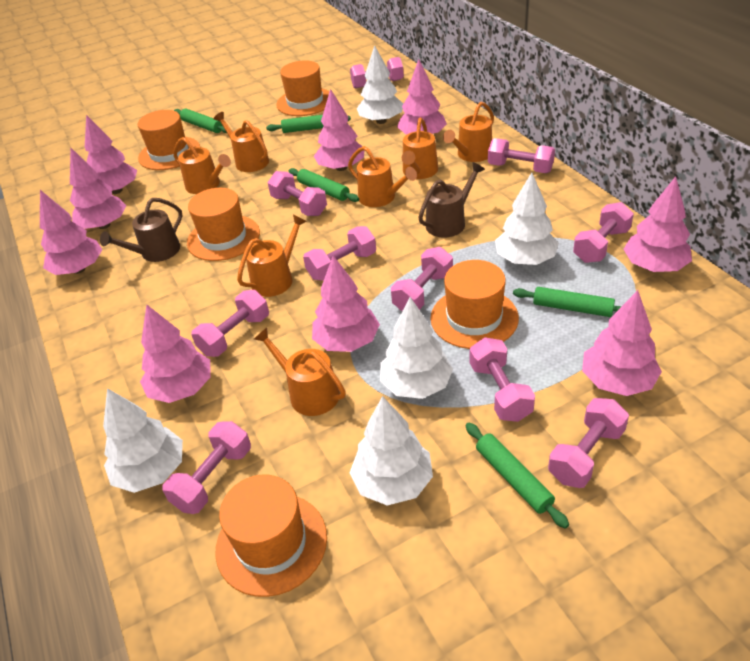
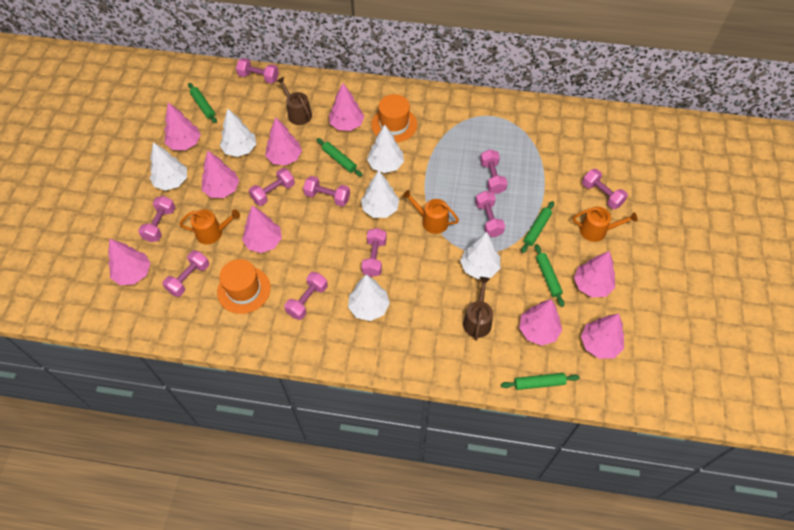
orange hat: [138,110,200,170] [187,188,260,261] [215,475,327,597] [276,60,330,116] [431,260,519,349] = 5 -> [217,259,271,314] [371,94,417,142] = 2
orange watering can: [173,137,231,194] [214,112,269,172] [237,215,307,297] [254,328,346,416] [348,146,417,207] [402,118,438,179] [443,102,494,162] = 7 -> [179,209,240,244] [402,190,459,234] [573,207,638,242] = 3
white tree: [103,388,183,493] [350,396,433,505] [357,45,403,124] [380,297,453,399] [495,173,559,265] = 5 -> [149,142,187,191] [220,108,256,157] [348,274,390,321] [361,170,399,218] [367,125,404,173] [460,232,500,279] = 6

